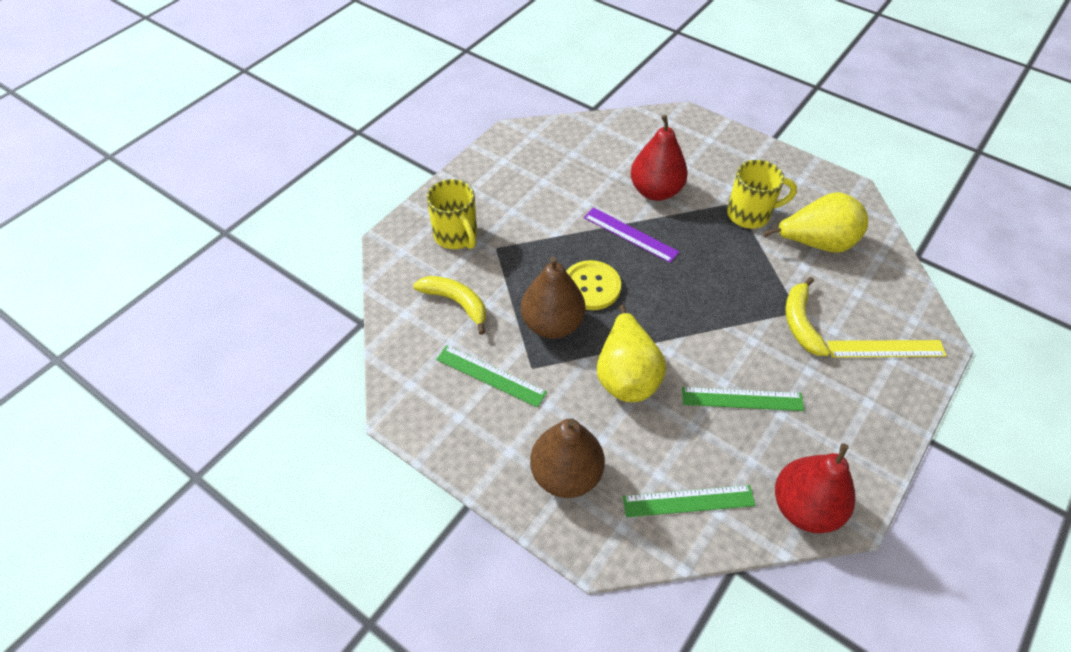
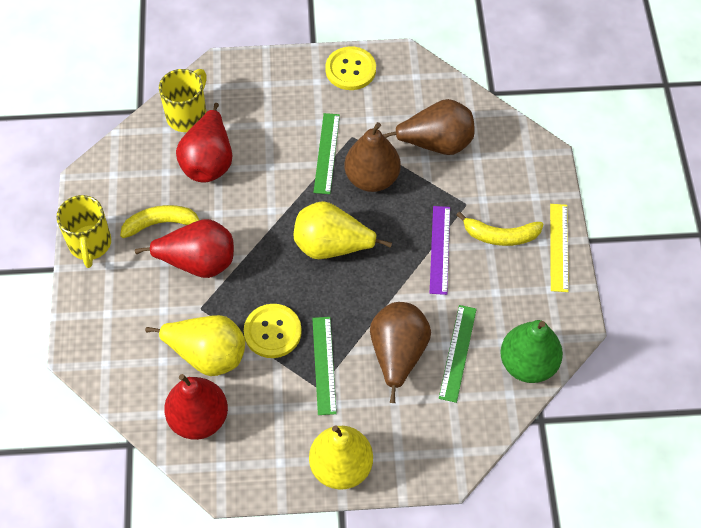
brown pear: [521,256,586,339] [530,418,605,498] = 2 -> [345,122,401,192] [370,302,431,403] [383,99,475,155] = 3
green pear: none = 0 -> [500,320,563,383] = 1
red pear: [630,115,688,201] [775,443,855,533] = 2 -> [135,219,234,278] [164,374,228,440] [176,103,232,182] = 3
yellow button: [566,260,621,310] = 1 -> [244,304,302,358] [325,46,376,90] = 2
yellow pear: [597,305,666,402] [763,192,868,253] = 2 -> [145,315,245,376] [294,201,392,259] [309,425,373,490] = 3

